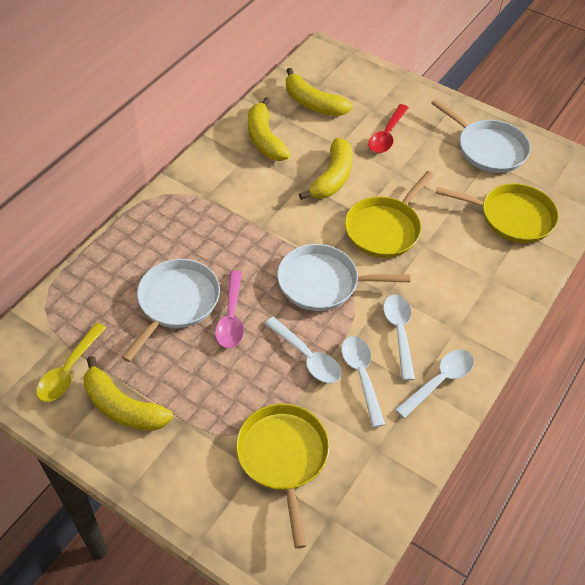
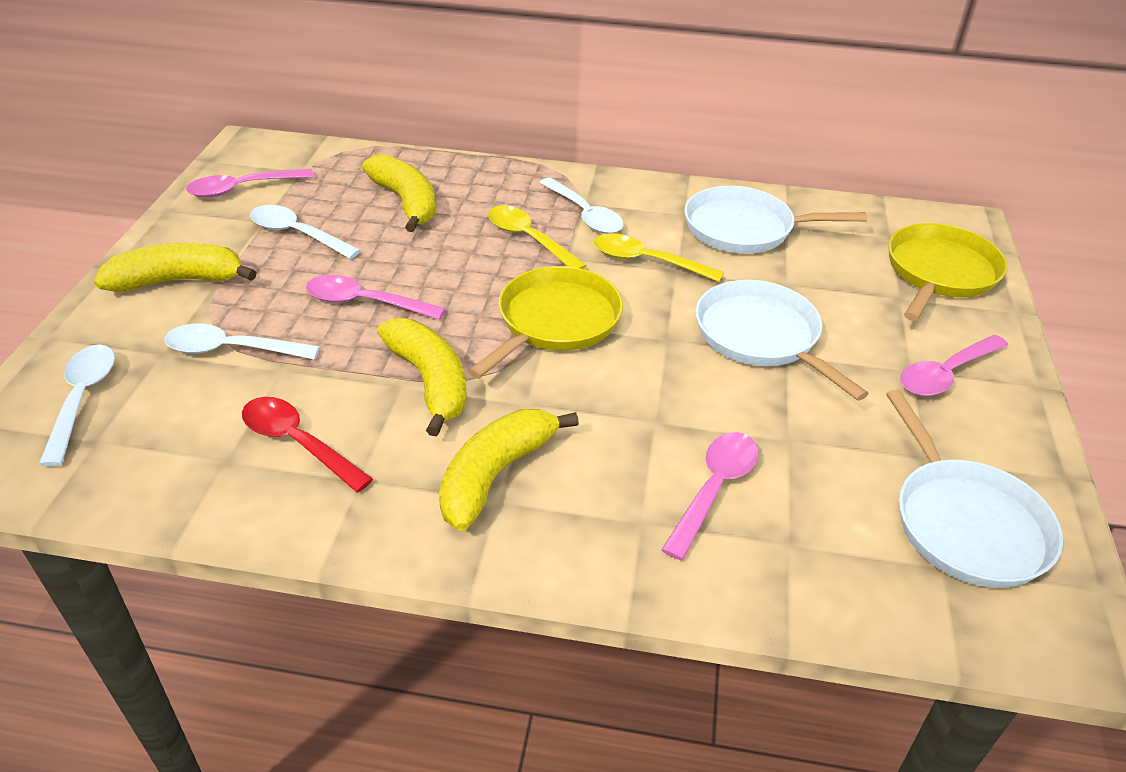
pink spoon: [215,271,244,348] = 1 -> [186,169,314,198] [306,275,445,320] [661,432,759,560] [900,335,1008,396] = 4
yellow pan: [236,404,330,549] [345,171,434,258] [436,183,559,243] = 3 -> [468,266,623,379] [888,223,1008,321] = 2
yellow spoon: [36,323,106,402] = 1 -> [488,205,587,269] [593,233,724,282] = 2

